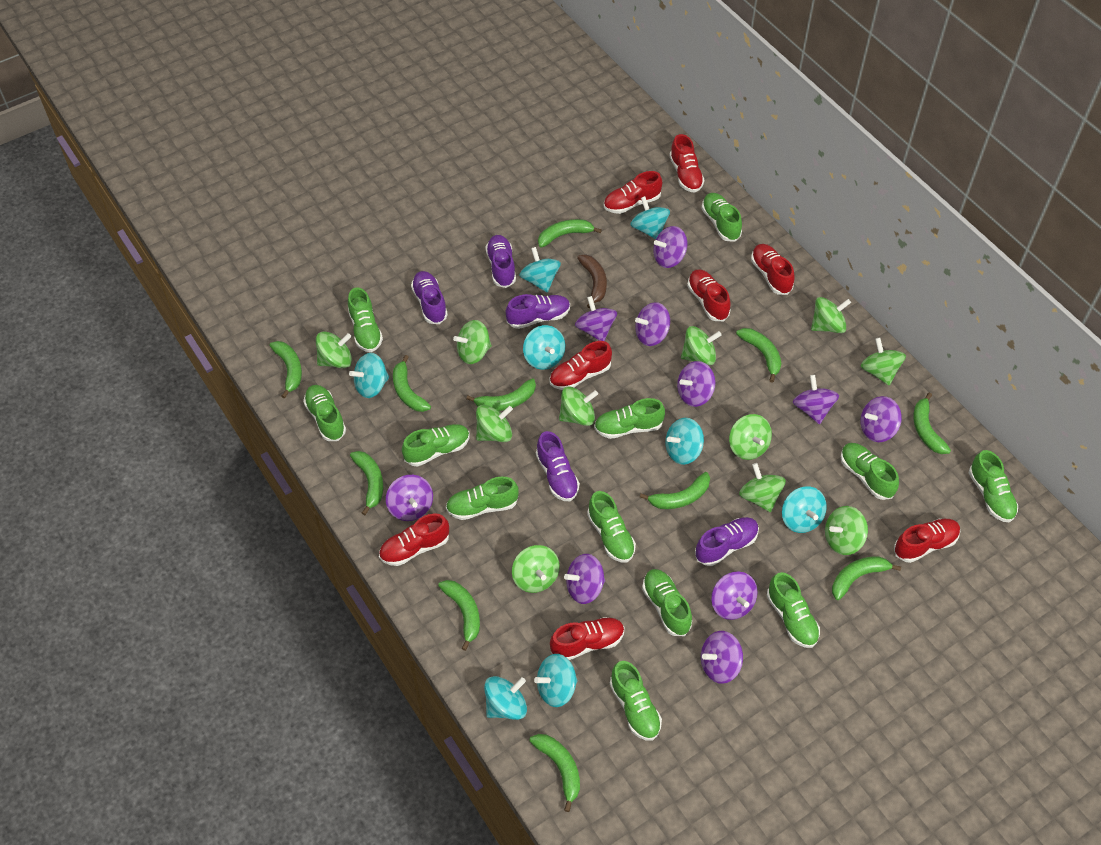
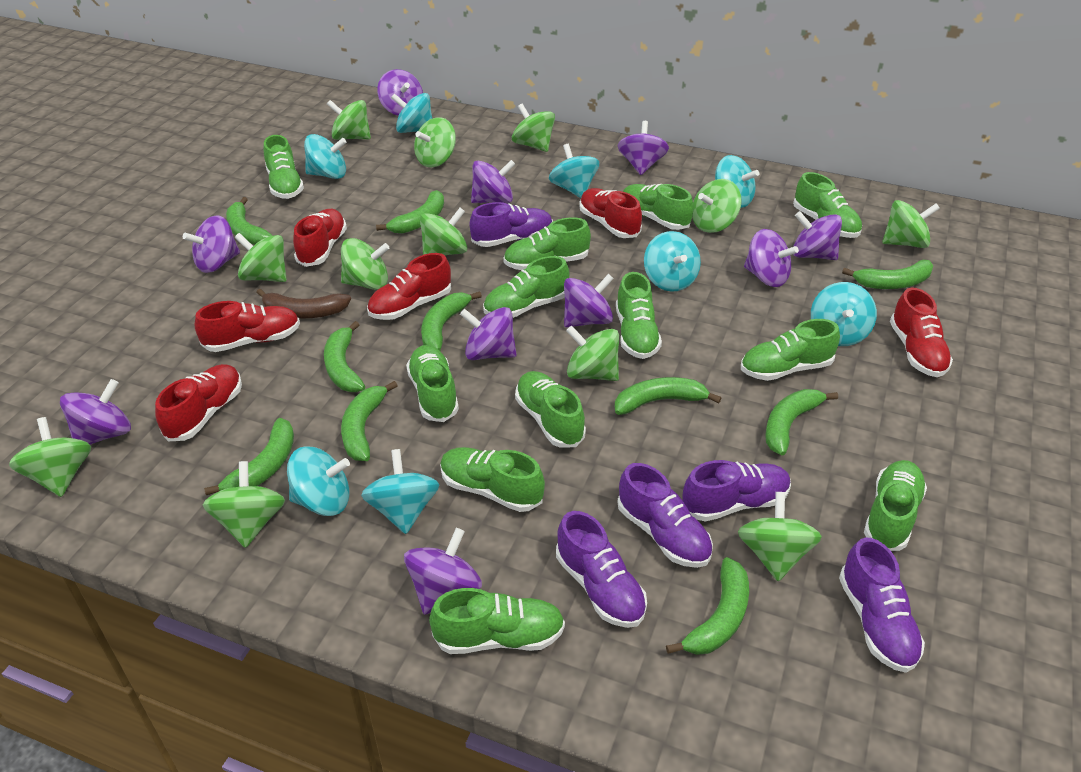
green banana: [269,341,302,399] [350,451,383,515] [393,355,431,412] [438,580,480,651] [466,379,536,411] [529,734,580,812] [538,219,602,248] [640,472,710,509] [736,328,781,383] [832,556,901,600] [913,392,951,454] = 11 -> [204,418,294,495] [226,197,273,245] [324,321,365,392] [341,381,398,461] [376,190,444,234] [421,291,482,351] [615,377,721,415] [666,557,749,655] [765,389,838,455] [842,260,933,289] = 10
green spinning top: [316,331,352,368] [453,320,492,364] [476,405,513,442] [512,545,560,593] [559,386,598,426] [681,326,722,365] [729,414,772,460] [739,463,786,512] [811,297,851,333] [825,506,868,555] [861,338,906,385] = 11 -> [9,417,91,497] [203,461,285,548] [234,233,287,282] [327,100,371,140] [341,238,389,290] [414,117,456,167] [420,208,467,255] [512,103,555,152] [566,326,619,381] [692,179,742,233] [738,492,822,581] [882,200,940,248] = 12
red shoe: [379,513,449,566] [550,341,612,390] [550,617,624,660] [604,171,662,214] [669,134,704,193] [687,269,731,321] [751,244,795,295] [894,519,960,563] = 8 -> [155,364,242,441] [195,301,300,352] [293,209,347,267] [367,253,451,320] [579,188,642,238] [890,287,953,377] = 6

